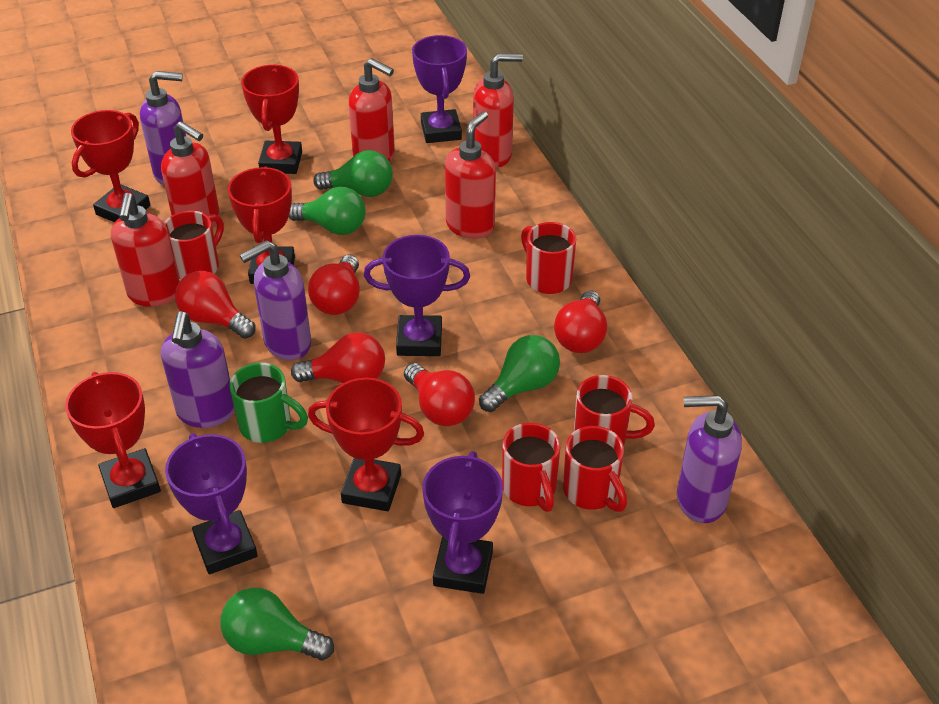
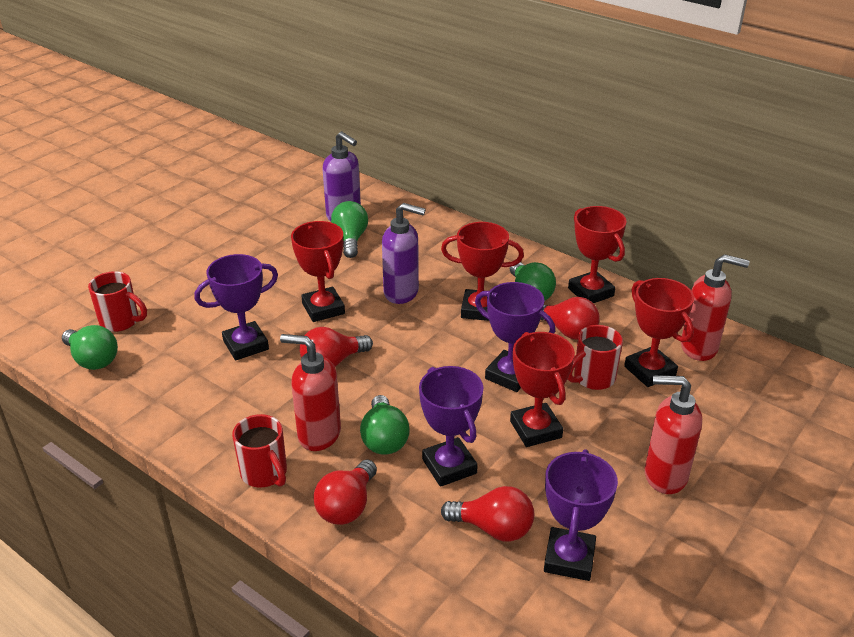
green mug: [230,363,308,443] = 1 -> none = 0
purple soap dispenser: [140,71,186,185] [161,311,235,428] [240,240,311,360] [677,395,742,523] = 4 -> [322,131,361,221] [382,203,426,304] = 2
red light bulb: [175,271,256,339] [291,332,385,383] [308,255,360,315] [404,363,475,426] [554,290,607,353] = 5 -> [300,327,373,367] [313,459,377,525] [441,486,534,541] [540,297,600,340] = 4
red mug: [164,211,224,279] [502,423,560,512] [521,222,576,294] [563,426,627,512] [574,375,655,446] = 5 -> [88,271,147,332] [232,414,287,488] [568,325,623,390] = 3
red soap dispenser: [111,193,180,307] [161,121,220,228] [348,58,395,162] [445,111,496,239] [473,53,523,168] = 5 -> [280,334,341,451] [645,375,702,494] [681,254,749,361] = 3

